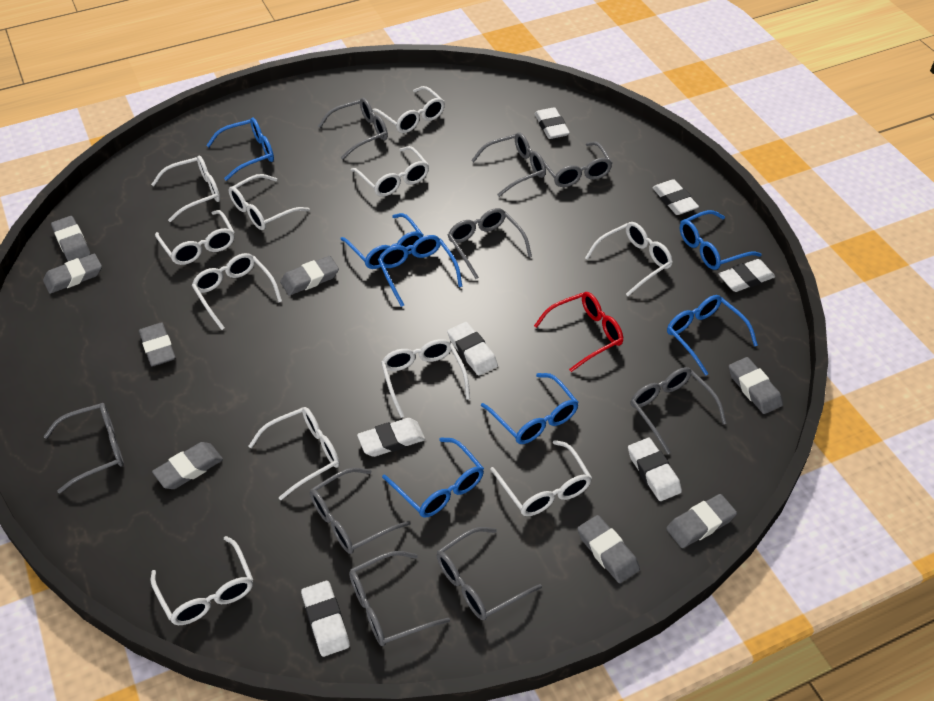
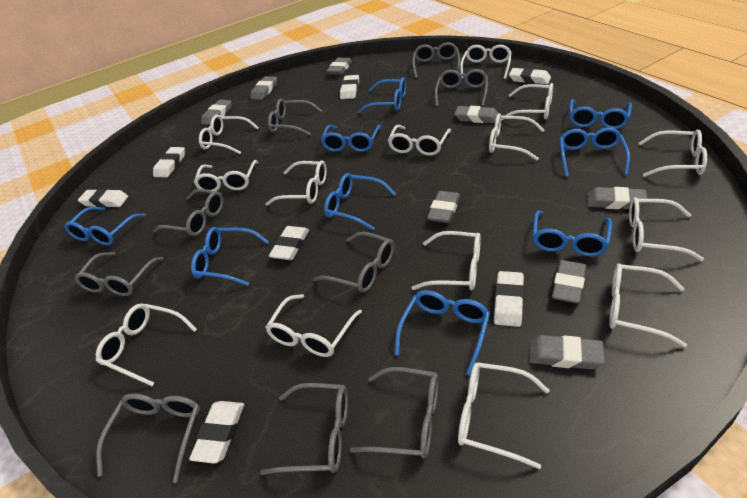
blue glasses: [206,118,274,181] [340,213,423,269] [378,235,463,307] [382,437,484,518] [481,373,579,444] [667,295,758,376] [680,210,762,270] = 7 -> [65,207,146,245] [191,227,269,286] [321,125,381,152] [324,173,396,230] [358,77,406,113] [395,290,490,375] [532,211,612,256] [560,128,630,177] [569,99,632,129] = 9
red glasses: [534,292,623,372] = 1 -> none = 0
white glasses: [151,155,220,222] [151,536,253,625] [155,210,235,265] [192,253,282,330] [229,174,310,230] [249,407,340,500] [351,146,429,197] [372,86,445,133] [381,339,470,418] [490,440,592,516] [585,222,673,296] = 11 -> [96,303,197,386] [194,160,259,191] [199,114,259,154] [265,294,362,357] [266,160,327,206] [388,125,451,156] [412,231,481,291] [458,362,550,469] [460,45,511,79] [489,113,545,160] [501,83,553,120] [609,264,687,347] [629,197,704,261] [639,130,707,177] = 14

